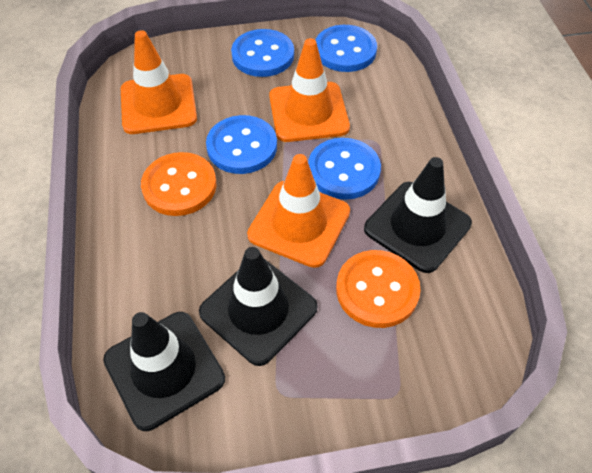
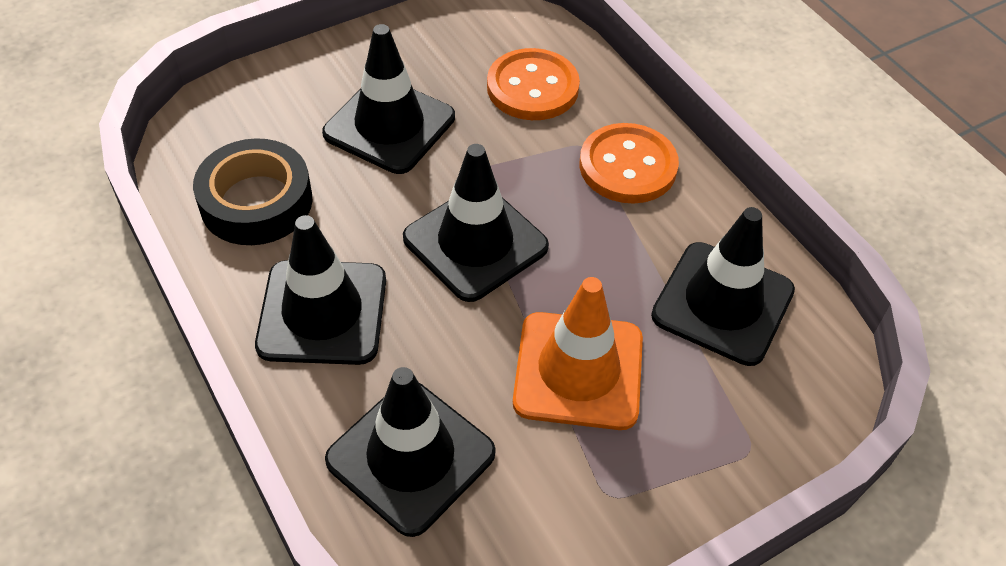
black tape: none = 0 -> [193,138,313,245] = 1
black traffic cone: [103,312,225,431] [199,247,318,366] [364,157,472,273] = 3 -> [255,215,386,365] [322,24,455,174] [325,367,496,537] [403,144,549,302] [651,207,795,366] = 5
blue button: [206,115,277,174] [231,29,294,77] [308,138,381,200] [316,25,377,72] = 4 -> none = 0
orange traffic cone: [121,30,197,134] [247,154,350,268] [269,38,350,142] = 3 -> [513,277,643,430] = 1

